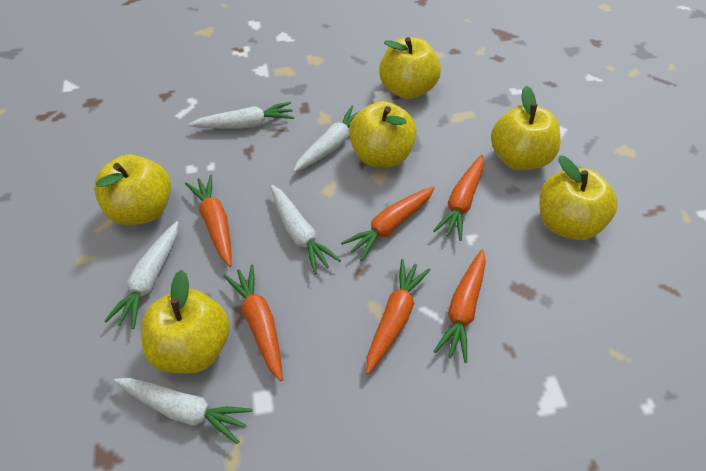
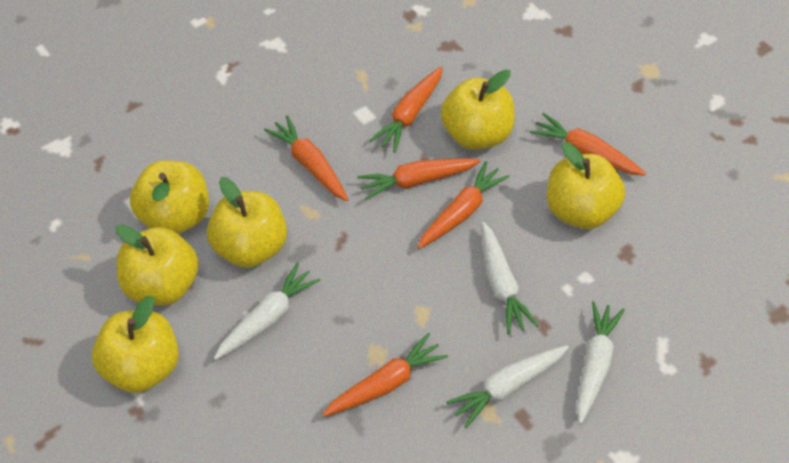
white carrot: [104,221,178,329] [114,378,252,444] [189,102,295,129] [271,185,341,274] [293,106,360,172] = 5 -> [213,262,321,360] [446,345,569,428] [481,222,539,334] [576,301,625,424] = 4

